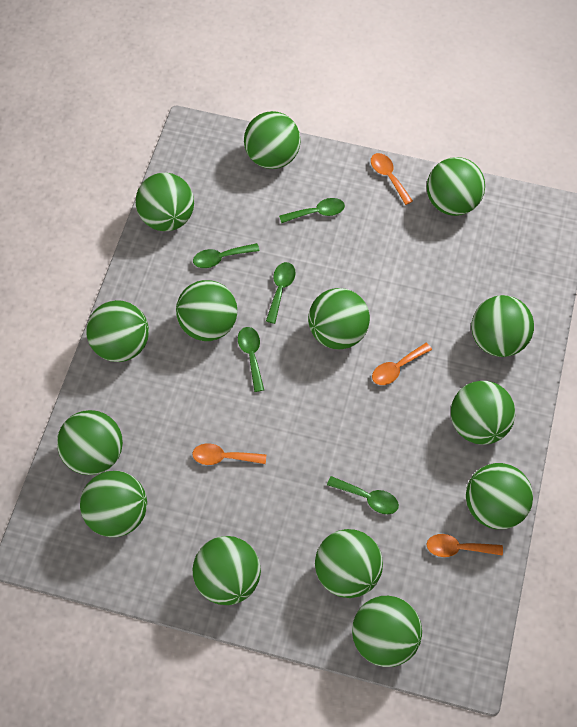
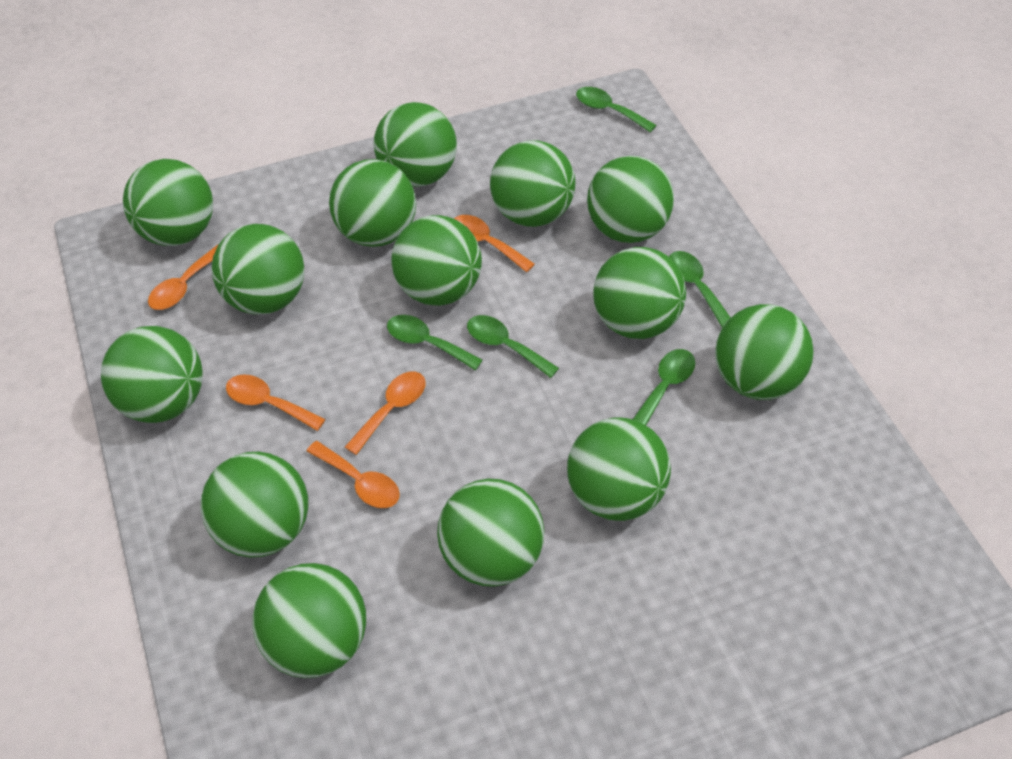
orange spoon: [192,443,266,465] [371,153,413,205] [372,343,432,385] [426,534,503,557] = 4 -> [148,245,218,310] [226,374,325,431] [306,441,400,508] [345,372,426,455] [454,215,535,272] = 5

